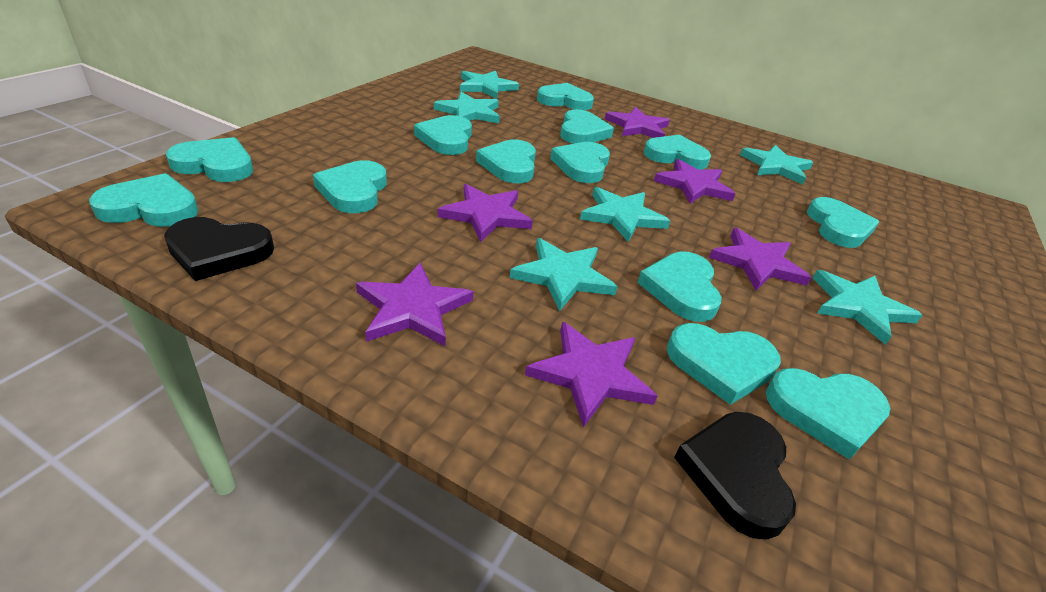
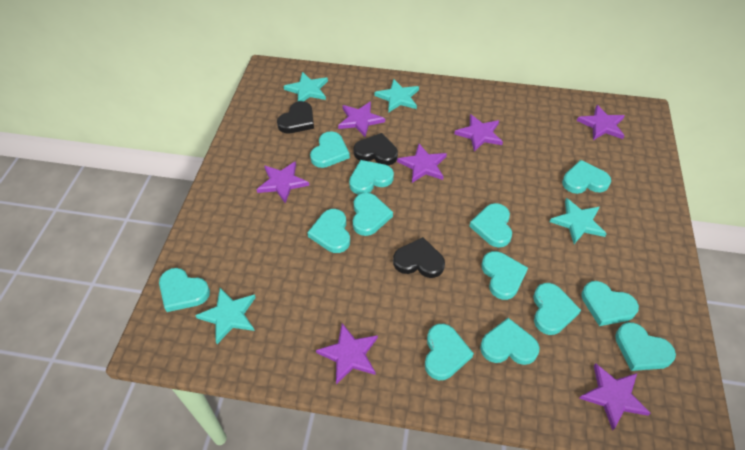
black heart: [164,217,274,281] [674,412,796,540] = 2 -> [277,101,314,133] [354,133,398,165] [393,237,445,278] = 3
purple star: [356,263,474,346] [438,184,533,242] [525,322,657,427] [605,107,670,138] [654,159,735,204] [709,228,811,291] = 6 -> [256,161,309,203] [316,323,378,385] [338,101,385,137] [397,144,447,183] [454,114,503,152] [577,105,625,140] [579,363,651,431] = 7
turquoise star: [434,92,500,123] [460,71,519,99] [510,238,618,312] [580,187,670,242] [740,145,813,184] [813,270,923,345] = 6 -> [195,288,256,344] [284,72,328,101] [374,79,419,113] [550,198,607,244] = 4

